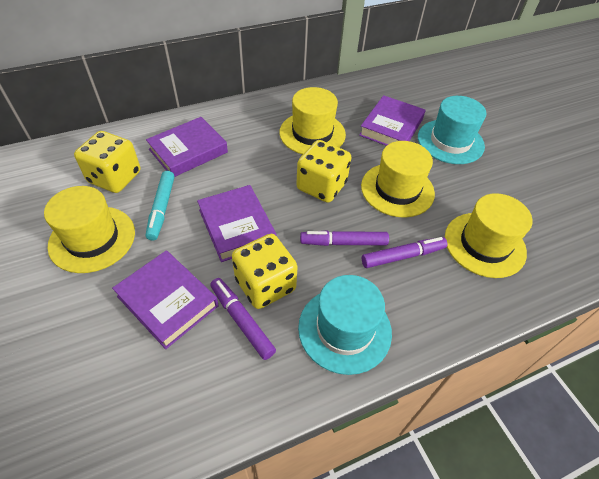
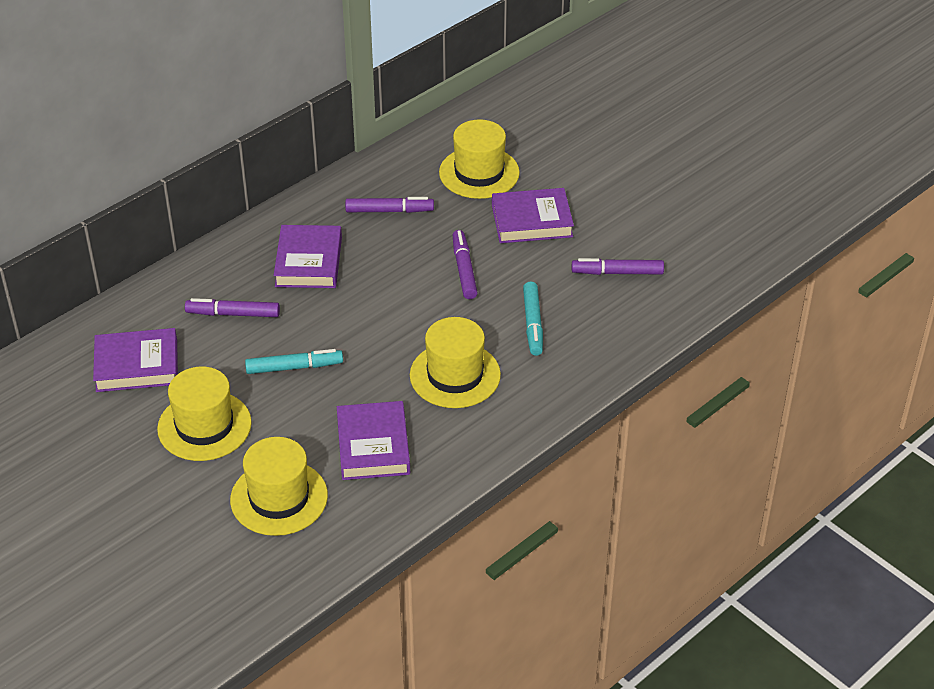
purple marker: [210,278,276,360] [300,231,389,246] [362,237,447,268] = 3 -> [185,298,280,317] [345,197,434,213] [453,230,478,299] [572,258,664,275] = 4
turquoise hat: [298,275,392,375] [418,96,486,164] = 2 -> none = 0
turquoise marker: [146,171,175,241] = 1 -> [245,349,343,374] [523,281,543,356] = 2
yellow dice: [74,131,140,193] [232,234,298,309] [296,140,351,203] = 3 -> none = 0

